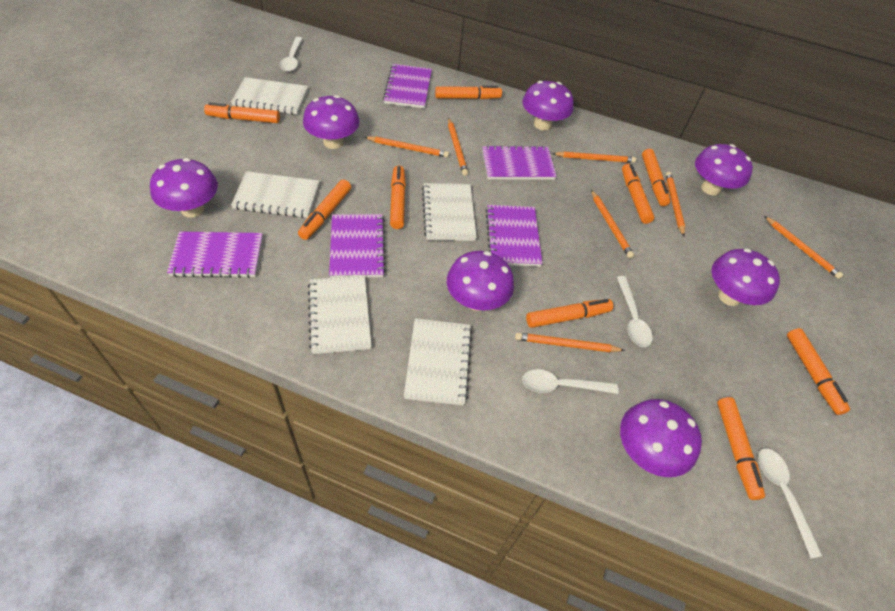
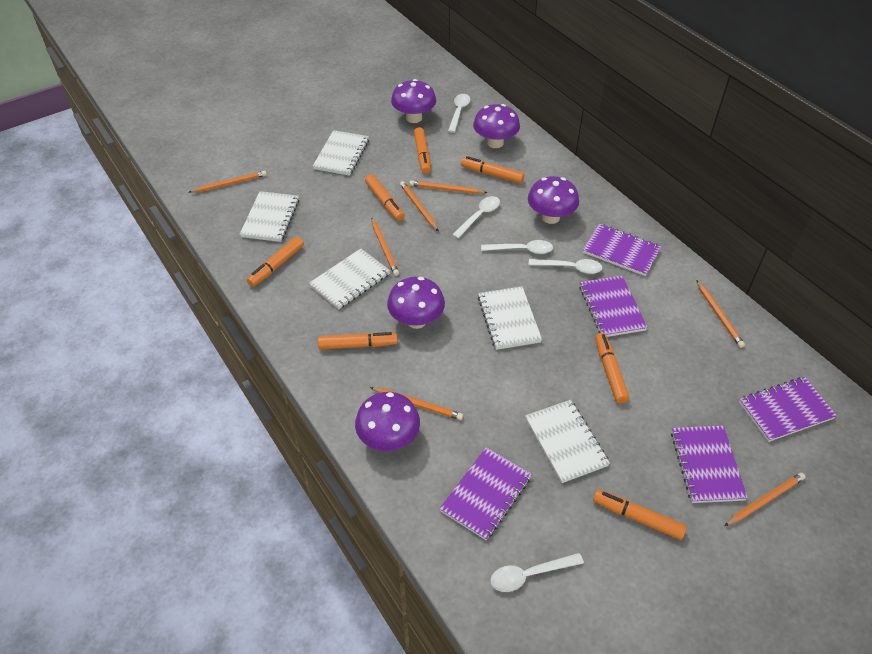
orange marker: [204,102,280,123] [298,179,351,240] [390,166,406,229] [435,85,502,99] [526,299,613,328] [622,164,654,224] [642,149,670,206] [717,397,765,500] [787,328,850,415] = 9 -> [247,236,304,287] [318,332,398,350] [365,174,405,221] [414,127,431,174] [461,156,524,183] [593,489,687,540] [595,333,629,403] = 7
purple mushroom: [150,158,218,218] [303,95,360,149] [447,251,514,311] [522,81,574,131] [620,399,702,477] [695,144,753,195] [711,248,780,306] = 7 -> [355,392,420,451] [387,277,445,329] [391,79,436,123] [473,104,520,148] [528,176,579,224] = 5
white spoon: [280,37,303,72] [522,369,619,394] [617,276,653,347] [758,448,822,558] = 4 -> [448,94,470,133] [452,196,500,238] [481,240,553,254] [490,553,584,592] [529,259,602,274] = 5

